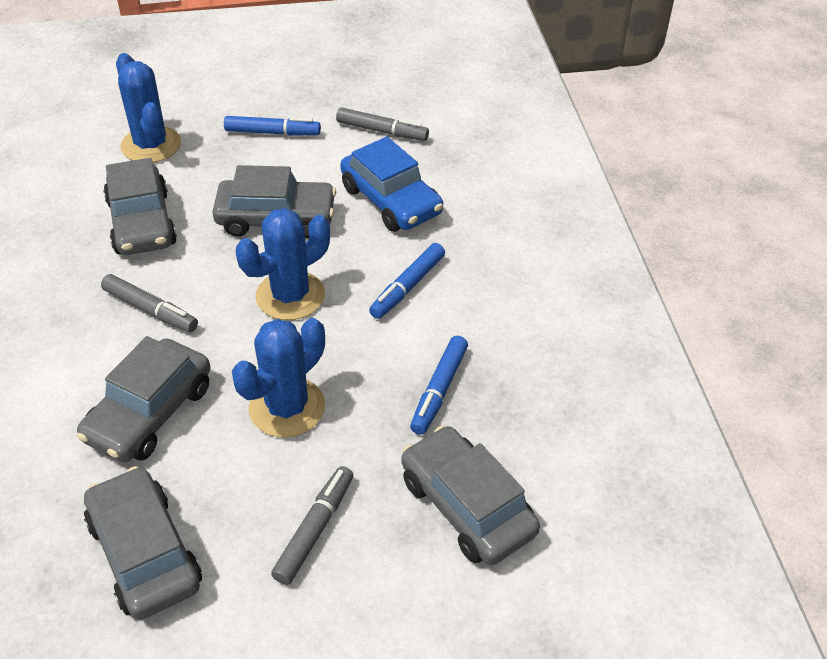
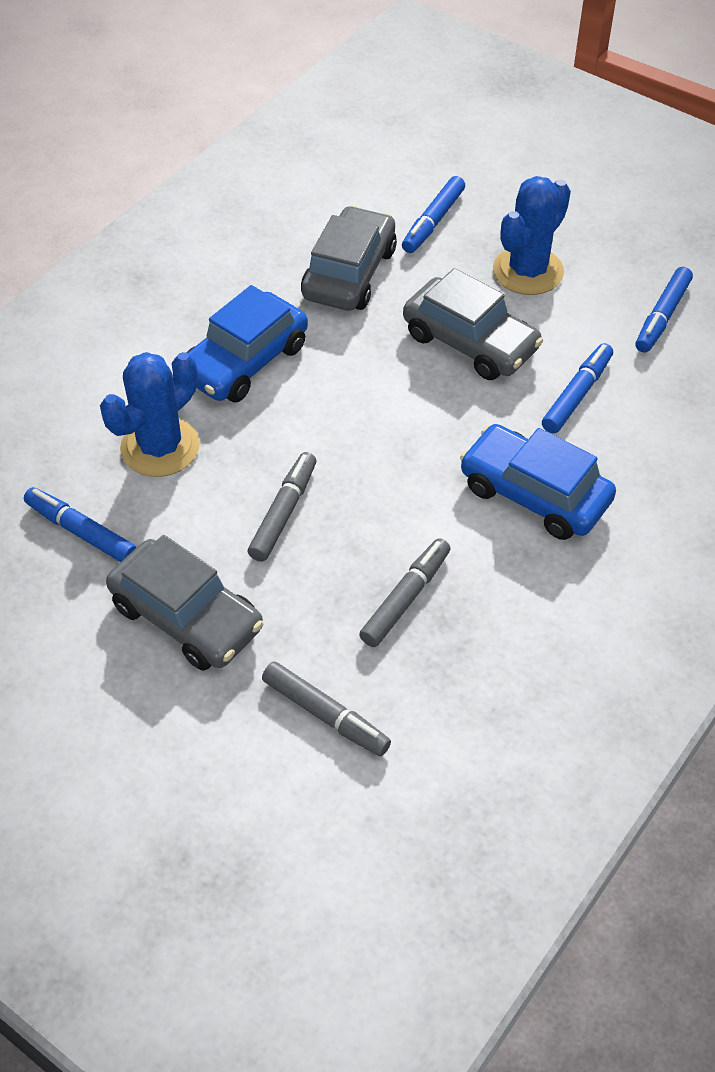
blue cactus: [116,53,181,163] [232,318,325,438] [235,208,330,320] = 3 -> [100,352,200,477] [493,176,571,295] = 2
blue car: [340,137,443,232] = 1 -> [187,285,308,402] [460,424,616,540] = 2
blue marker: [224,116,321,136] [369,243,445,319] [410,336,468,435] = 3 -> [24,487,137,562] [402,176,465,253] [542,343,613,433] [636,267,693,353] = 4
grey car: [77,336,210,462] [84,466,202,620] [103,158,177,255] [212,165,336,238] [402,426,540,565] = 5 -> [106,535,264,671] [301,206,397,311] [403,268,543,380] = 3

